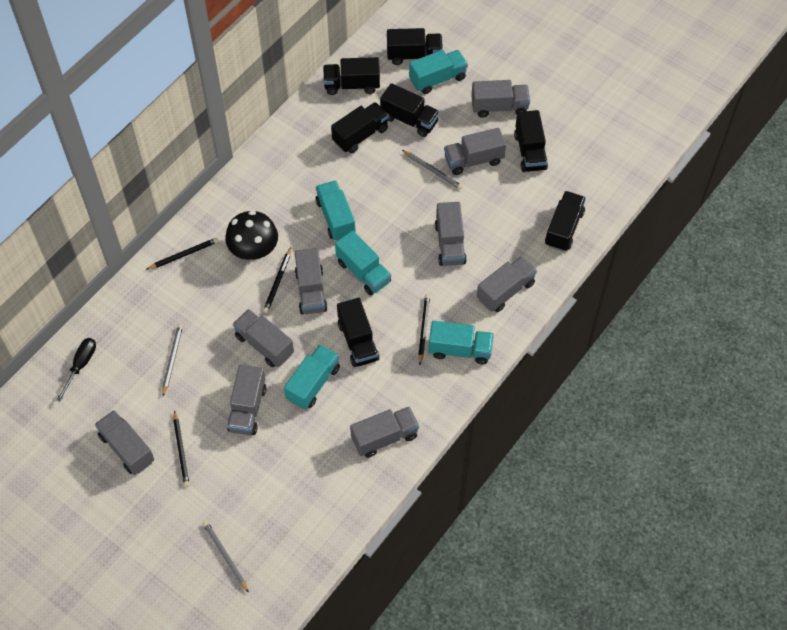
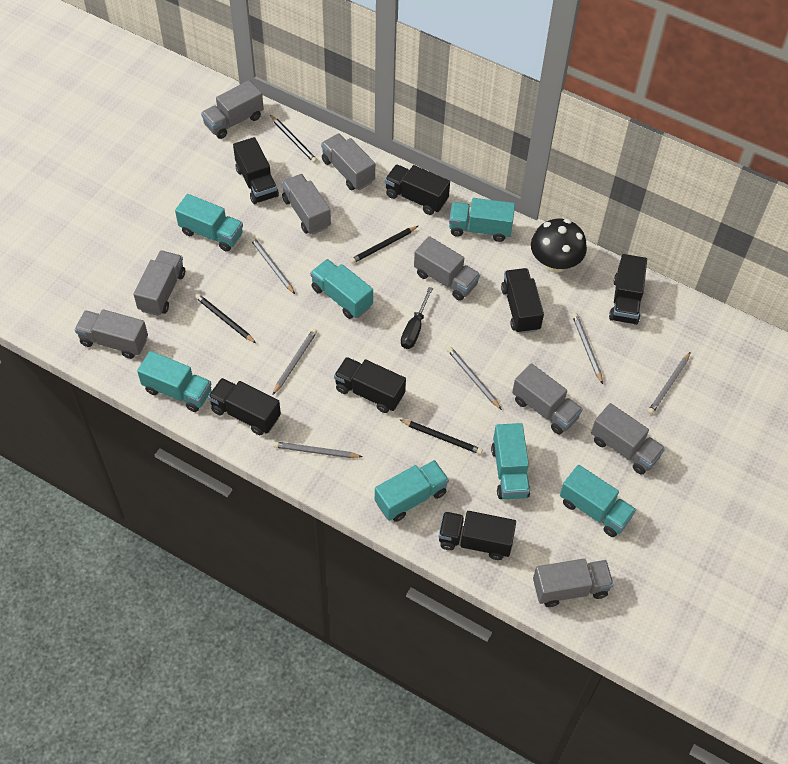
grey pencil: [162,324,183,396] [203,521,249,593] [402,150,463,189] = 3 -> [250,237,295,294] [273,328,317,394] [273,441,363,458] [447,347,502,410] [572,313,603,384] [648,352,690,414] = 6
turquoise truck: [284,344,340,409] [315,181,356,241] [335,230,391,295] [409,50,468,94] [429,321,494,364] = 5 -> [137,351,211,412] [175,194,243,252] [310,259,373,319] [375,460,449,522] [449,198,515,242] [491,423,530,499] [560,465,636,537] = 7

